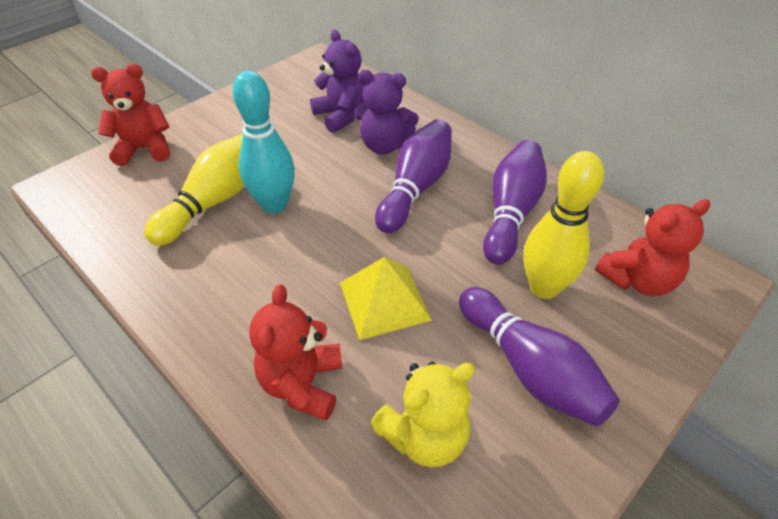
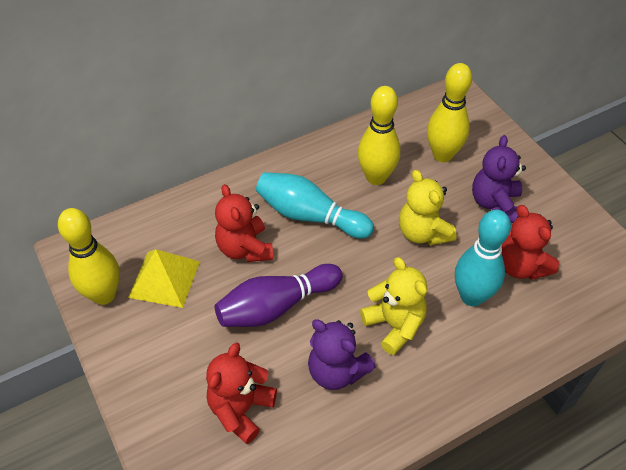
purple bowling pin: [375,119,452,233] [459,287,620,427] [483,140,547,265] = 3 -> [215,264,343,327] = 1
turquoise bowling pin: [232,71,295,214] = 1 -> [256,172,374,239] [455,210,511,306] = 2
yellow bowling pin: [144,134,244,246] [523,151,604,299] = 2 -> [58,208,120,305] [358,86,400,185] [427,63,472,162] = 3
yellow teddy bear: [371,361,475,467] = 1 -> [360,257,427,355] [399,170,457,246] = 2

